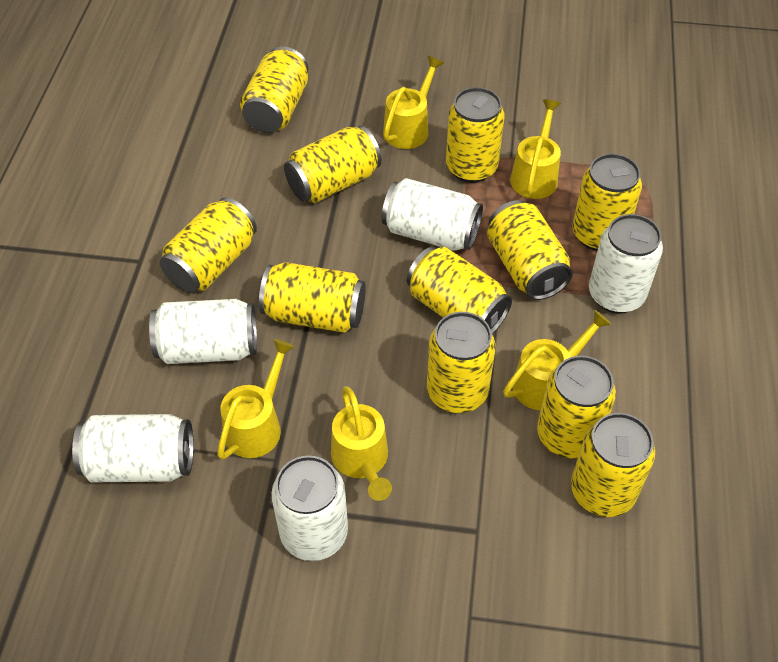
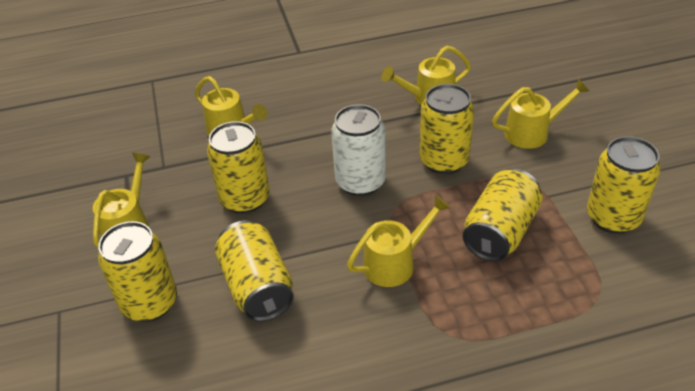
white can: [72,414,194,483] [149,299,257,364] [272,456,348,561] [382,178,483,251] [589,214,663,313] = 5 -> [331,104,386,196] = 1
yellow can: [160,197,257,293] [240,47,308,133] [259,262,366,333] [284,126,382,203] [407,247,512,334] [427,312,496,413] [446,87,505,183] [487,200,573,300] [537,356,616,458] [571,413,655,517] [573,153,642,251] = 11 -> [98,221,177,322] [207,121,270,214] [215,220,294,322] [420,84,474,174] [463,169,543,262] [587,136,661,234] = 6

